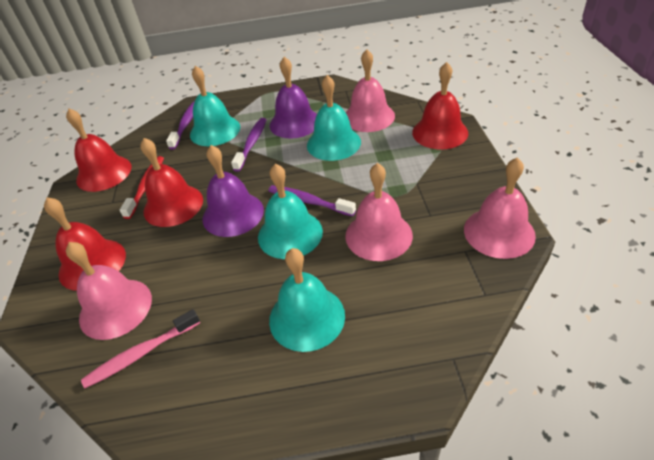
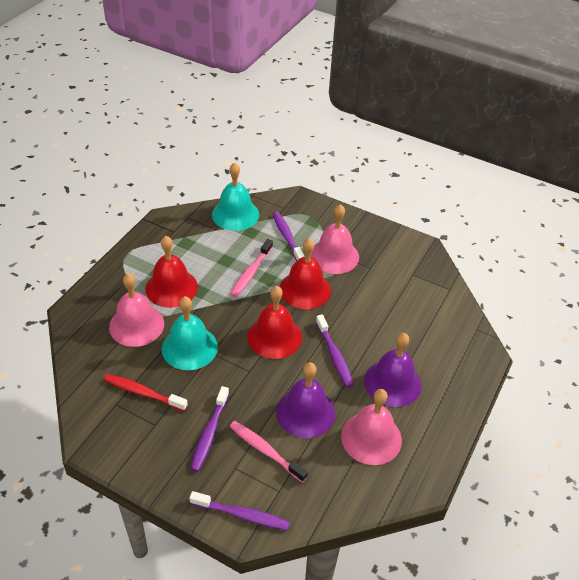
pink bell: [66,242,152,340] [345,163,413,261] [346,49,395,132] [464,157,536,259] = 4 -> [109,273,164,347] [310,204,359,274] [341,389,402,465] = 3
pink toothbrush: [81,309,200,388] = 1 -> [230,239,273,297] [230,421,308,483] = 2
purple toothbrush: [166,101,195,150] [231,118,266,172] [268,185,356,216] = 3 -> [190,491,290,530] [191,386,229,472] [273,211,305,261] [316,314,354,387] = 4
red bell: [44,197,126,291] [66,109,132,192] [140,138,203,227] [412,62,468,149] = 4 -> [145,236,198,308] [247,286,302,359] [279,238,331,309] = 3
turquoise bell: [190,66,240,146] [258,163,323,259] [269,248,345,352] [307,75,361,161] = 4 -> [162,296,218,370] [212,163,259,231] = 2

